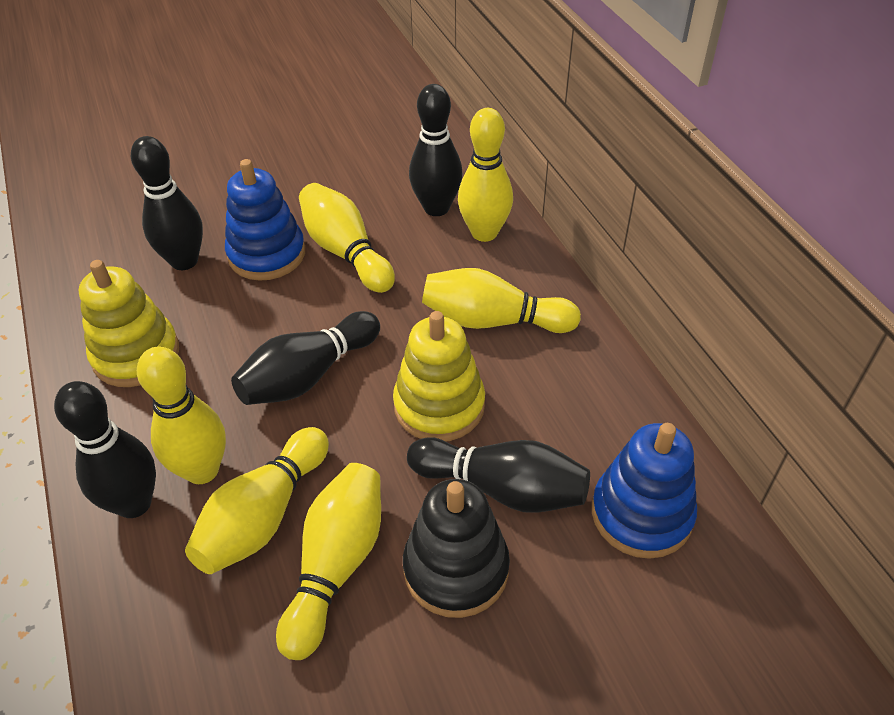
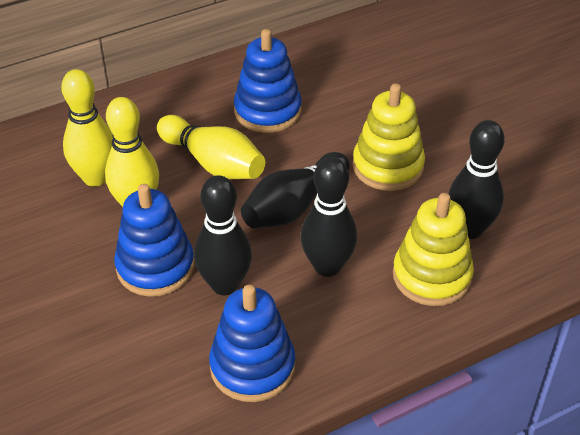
black bowling pin: [54,381,156,518] [131,136,203,270] [231,311,380,405] [407,437,590,513] [409,84,463,216] = 5 -> [194,175,252,295] [241,152,350,229] [301,157,357,277] [449,120,505,239] = 4
black stacking toy: [403,479,510,618] = 1 -> none = 0
blue stacking toy: [225,159,305,281] [592,423,697,559] = 2 -> [114,184,194,297] [209,285,295,402] [234,29,302,133] = 3
yellow bowling pin: [137,346,226,484] [185,427,329,574] [276,463,381,660] [299,183,395,293] [422,268,581,333] [458,108,513,242] = 6 -> [61,69,113,187] [105,97,159,207] [157,115,265,179] = 3

